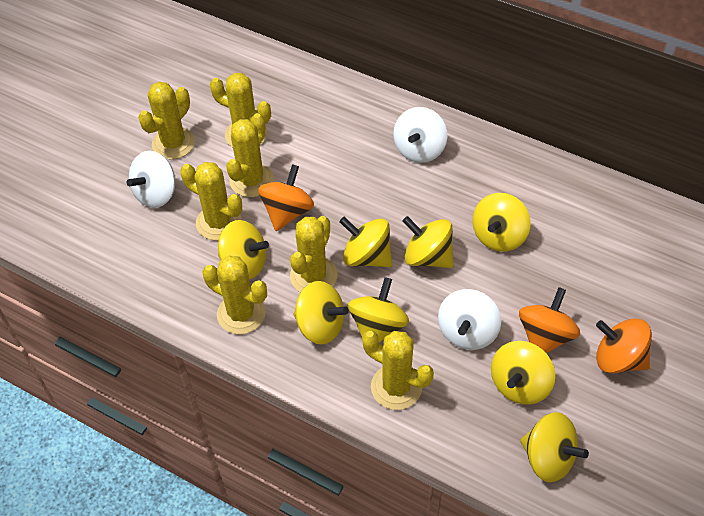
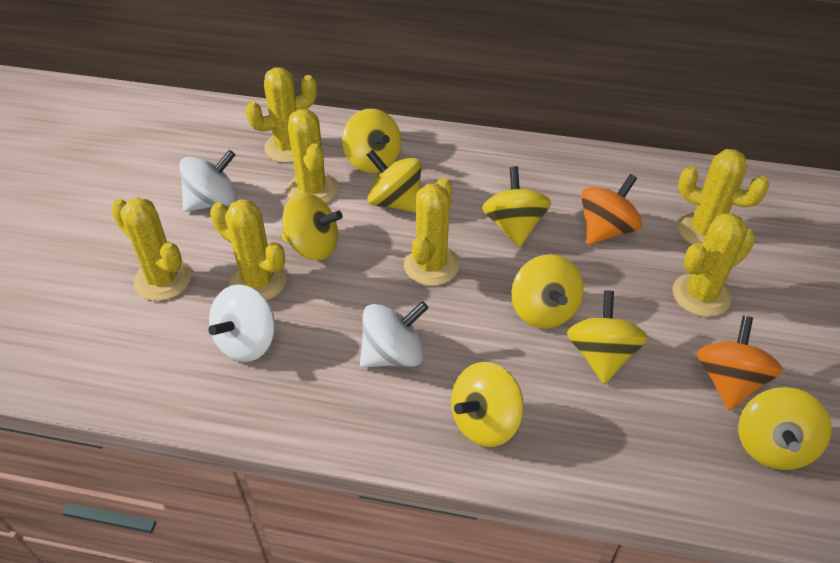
orange spinning top: [258,164,314,231] [519,287,580,353] [596,318,652,373] = 3 -> [581,174,642,245] [697,316,783,410] = 2

